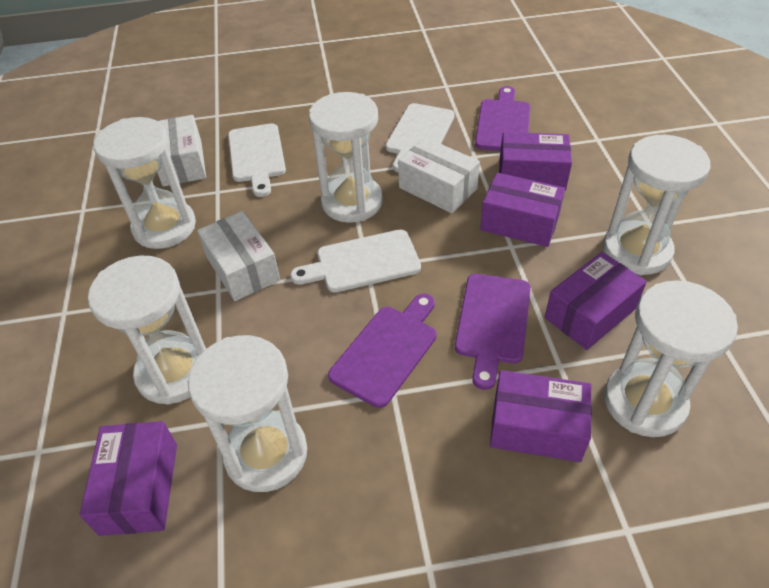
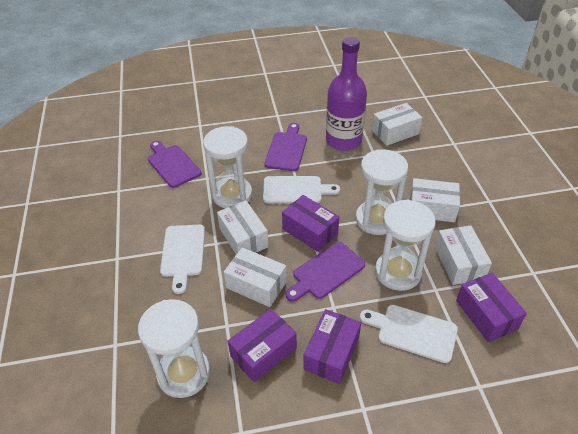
purple bottle: none = 0 -> [326,37,367,151] = 1
purple box: [79,421,177,536] [480,173,565,247] [490,370,592,462] [499,132,572,191] [545,252,647,350] = 5 -> [228,309,297,382] [282,195,339,252] [303,309,361,384] [456,273,527,342] = 4
white box: [158,115,206,186] [197,211,280,301] [398,137,480,213] = 3 -> [217,200,269,254] [224,247,287,307] [372,103,423,146] [409,178,460,222] [435,225,492,285] = 5
white hourglass: [88,256,207,405] [93,117,196,249] [188,335,307,492] [309,92,383,223] [603,135,711,275] [604,280,738,437] = 6 -> [138,299,210,398] [203,126,252,208] [355,149,408,235] [375,199,436,291] = 4

